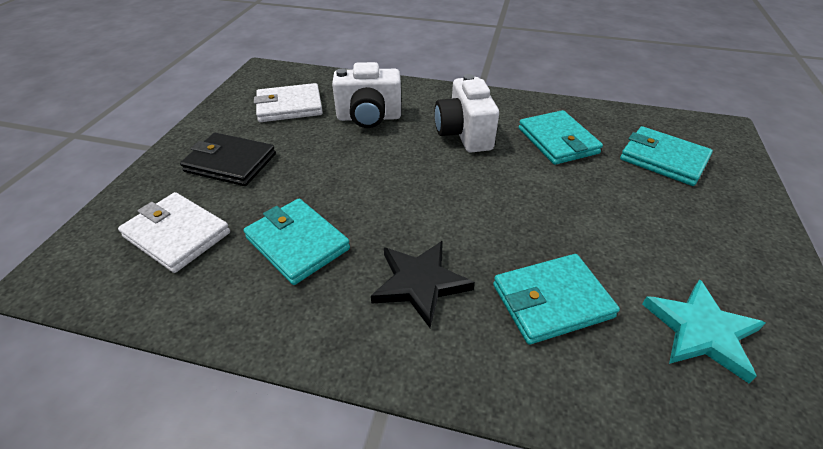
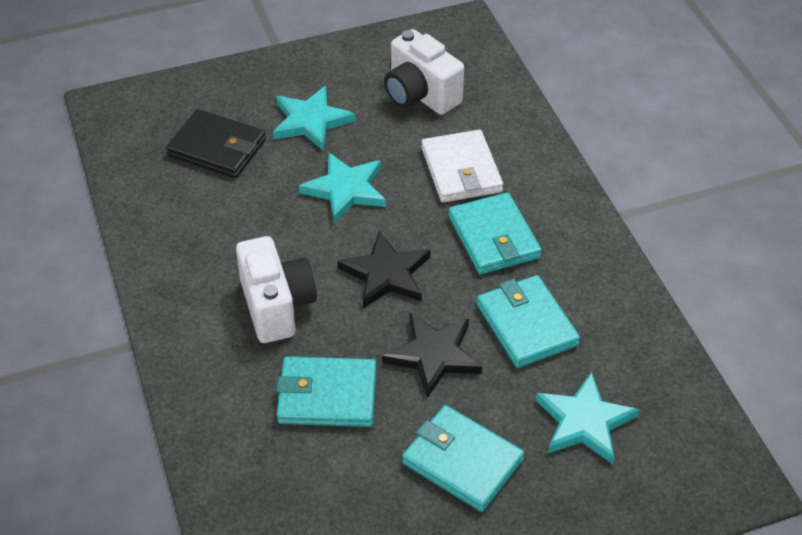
black star: [371,241,475,328] = 1 -> [337,231,430,308] [382,312,482,398] = 2
turquoise star: [642,279,766,383] = 1 -> [273,86,355,150] [299,152,386,223] [536,371,640,464] = 3
white wallet: [118,192,230,273] [254,83,323,122] = 2 -> [421,130,503,203] = 1

